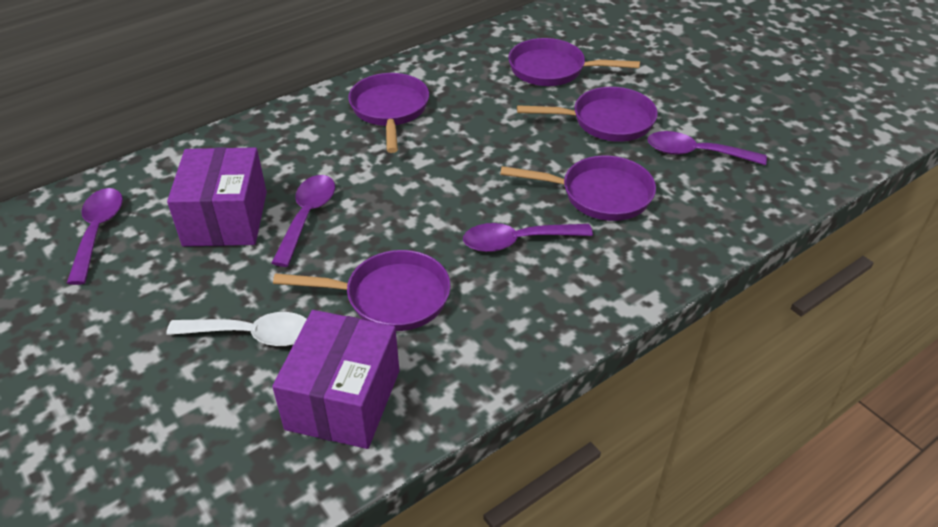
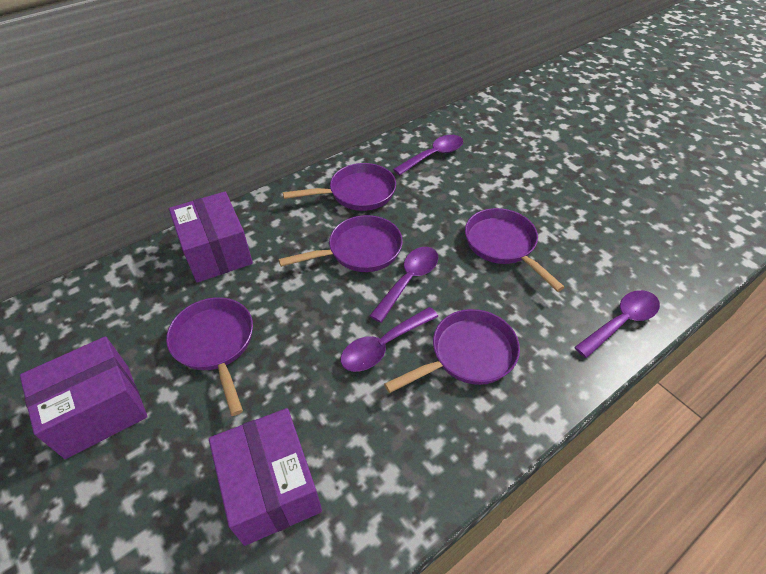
purple box: [167,147,267,247] [272,310,399,449] = 2 -> [20,336,148,459] [169,192,253,282] [209,408,322,546] = 3
white spoon: [166,312,307,346] = 1 -> none = 0

